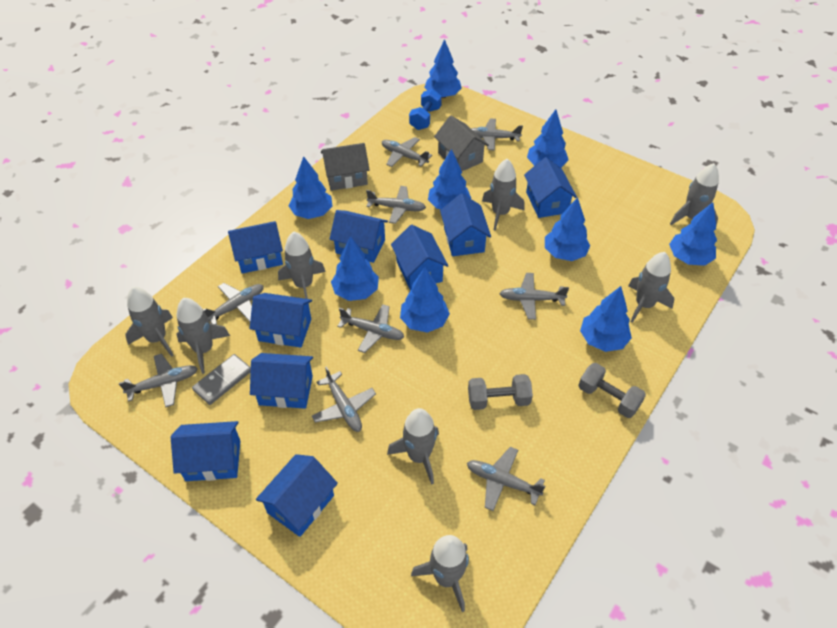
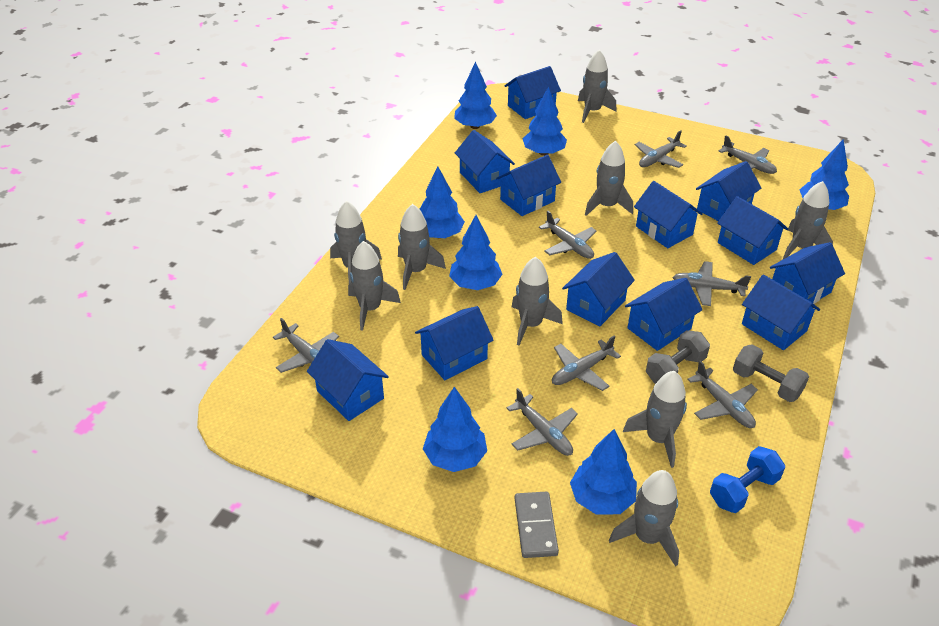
blue house: [171,421,240,481] [228,221,283,274] [250,293,312,348] [250,353,313,409] [256,454,338,537] [330,210,388,263] [391,225,448,290] [440,194,491,256] [524,157,577,218] = 9 -> [307,339,389,421] [415,306,494,380] [455,130,515,193] [496,155,561,216] [504,66,561,119] [562,252,635,326] [625,278,702,351] [634,181,703,248] [696,161,761,221] [717,196,788,265] [742,274,820,350] [770,242,845,304] = 12
blue tree: [289,156,332,219] [331,236,379,301] [400,267,450,333] [424,39,462,98] [428,149,471,209] [527,109,569,168] [545,197,590,261] [580,286,632,352] [669,202,717,266] = 9 -> [420,167,465,238] [423,387,487,472] [449,215,503,290] [454,61,497,129] [523,87,567,156] [570,429,637,515] [800,140,849,210] = 7
grey house: [321,143,370,191] [434,116,489,171] = 2 -> none = 0
grey plane: [119,353,198,408] [203,283,263,325] [312,366,376,432] [337,304,404,353] [366,186,426,224] [382,137,432,167] [467,447,545,511] [471,119,523,151] [499,273,569,320] = 9 -> [273,318,339,373] [507,388,578,456] [539,211,596,259] [552,336,621,391] [635,130,687,168] [672,261,751,306] [687,361,758,428] [718,135,777,174] = 8
grey rocket: [125,287,174,357] [177,298,230,374] [278,232,326,299] [387,408,439,485] [411,535,469,612] [482,159,525,231] [628,252,674,323] [670,163,719,226] = 8 -> [330,201,382,284] [348,241,401,331] [398,204,446,290] [512,257,563,345] [578,50,616,123] [585,141,633,216] [609,470,679,566] [623,371,687,468] [783,181,833,259] = 9

